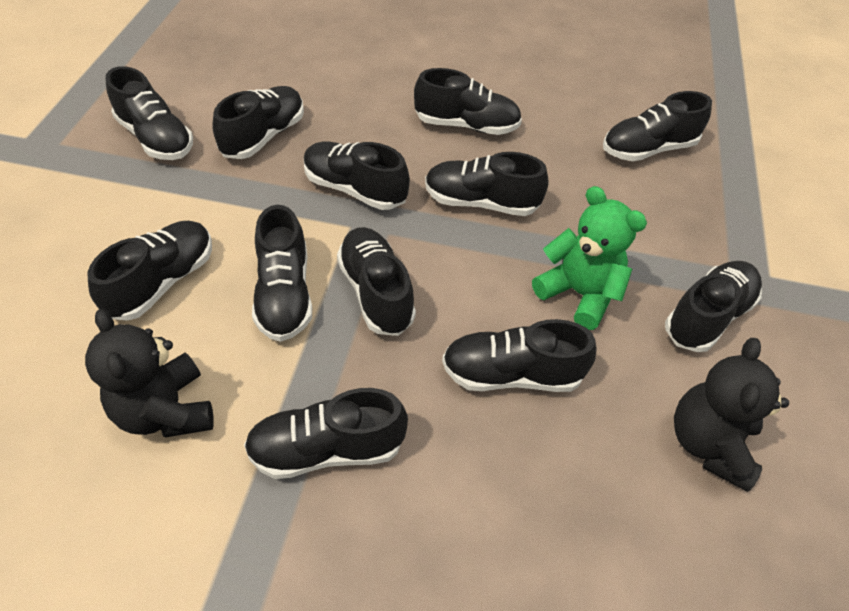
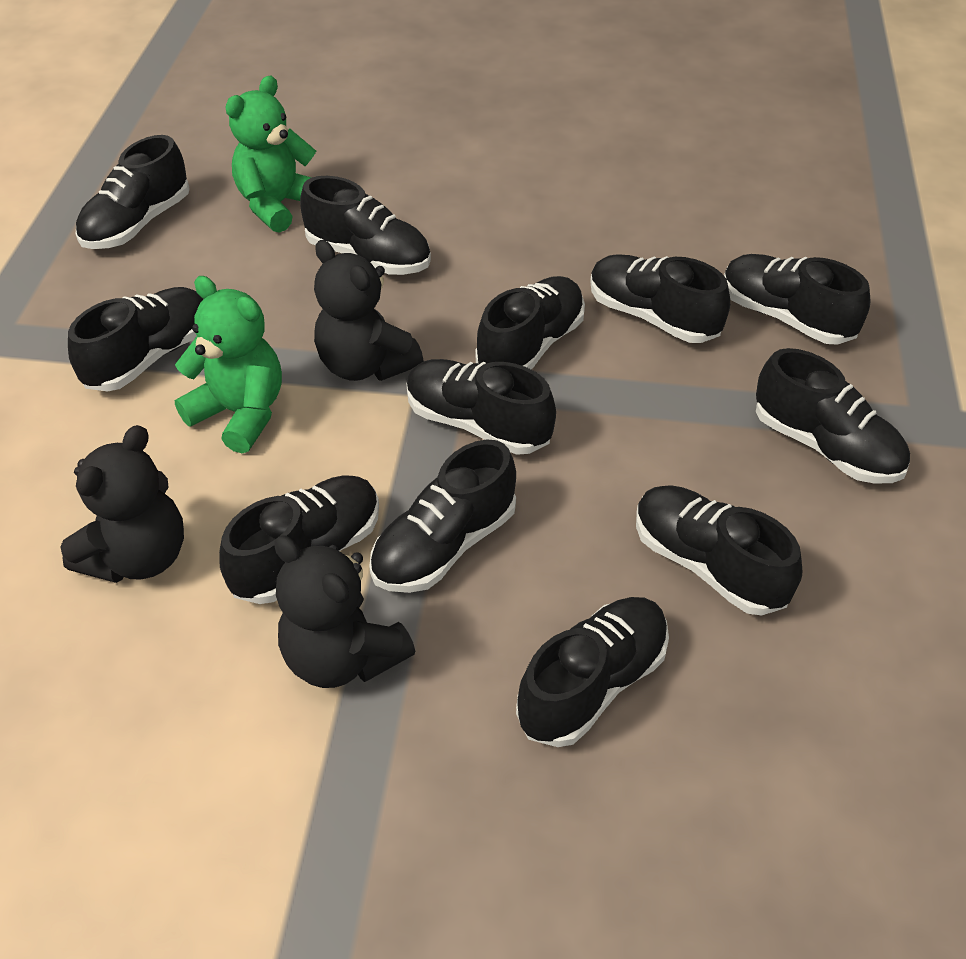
black teddy bear: [85,309,214,437] [674,338,789,492] = 2 -> [60,425,184,583] [274,535,416,688] [314,240,423,381] = 3
green teddy bear: [532,186,647,330] = 1 -> [175,276,282,453] [225,76,316,233] = 2

